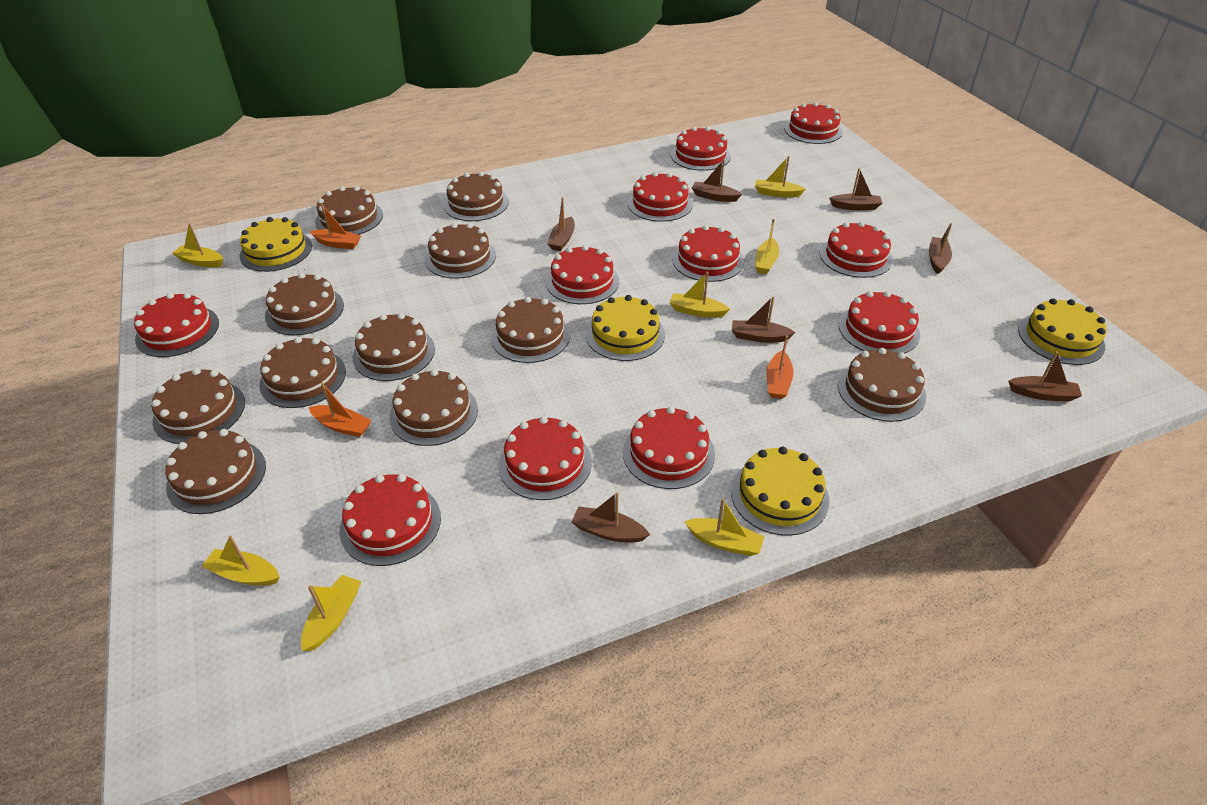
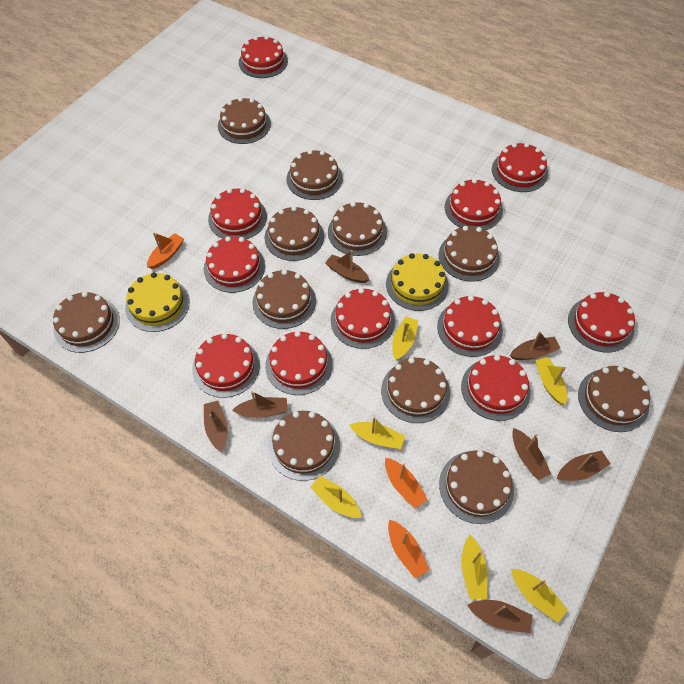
yellow boat: [172,223,223,267] [201,536,280,585] [301,575,361,651] [669,271,730,318] [684,498,765,556] [755,156,806,198] [755,219,779,274] = 7 -> [310,476,362,518] [350,417,405,449] [392,316,418,360] [461,535,487,599] [511,569,568,623] [535,357,567,405] = 6
yellow cake: [239,217,312,272] [586,295,665,361] [731,447,829,536] [1018,298,1107,365] = 4 -> [125,272,190,332] [386,253,449,311] = 2

